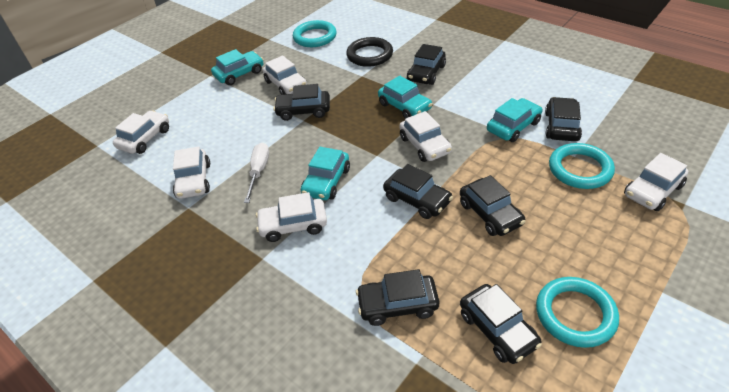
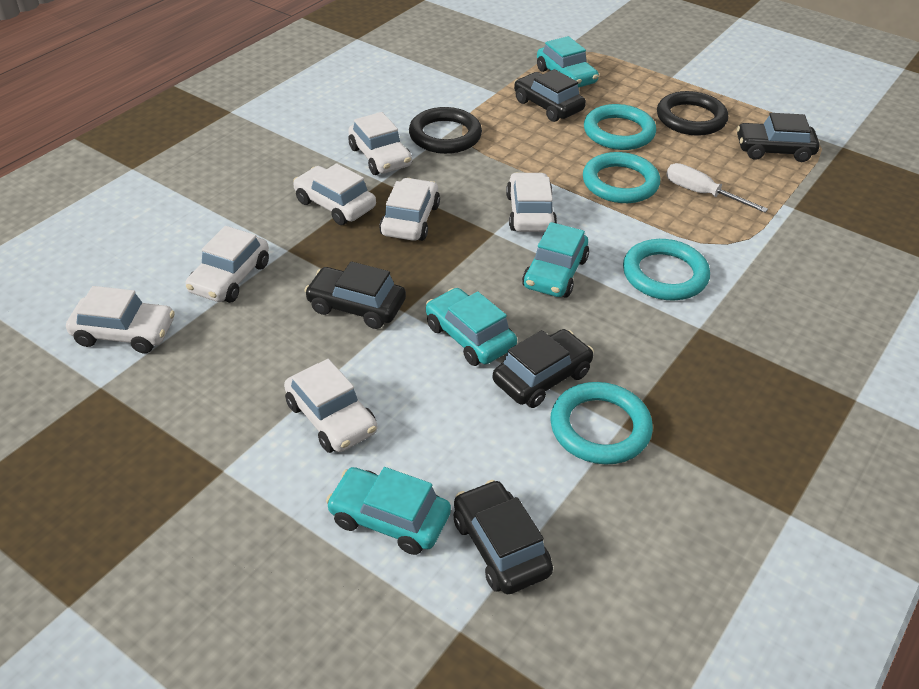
black car: [273,84,330,121] [356,269,440,326] [383,164,453,219] [407,44,446,85] [460,175,525,236] [460,284,542,364] [545,97,582,141] = 7 -> [304,261,406,329] [454,480,553,594] [493,329,594,408] [514,69,586,122] [737,113,820,162] = 5
black ring: [346,37,393,67] = 1 -> [409,107,482,154] [657,91,728,136] = 2
turquoise ring: [293,20,337,47] [536,277,619,348] [549,143,615,189] = 3 -> [550,382,653,465] [583,152,660,203] [584,104,656,150] [623,239,710,301] = 4
white car: [113,111,169,154] [173,147,210,199] [256,192,327,242] [263,56,307,95] [399,111,452,162] [624,153,688,211] = 6 -> [66,286,175,353] [185,226,269,303] [284,359,377,453] [293,163,376,225] [348,112,412,175] [379,178,440,241] [506,172,557,232] = 7

